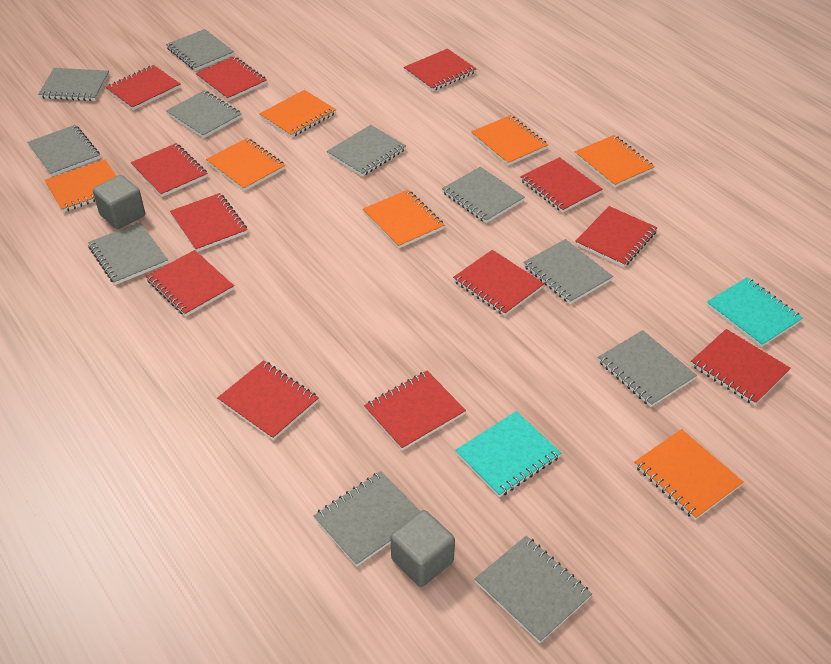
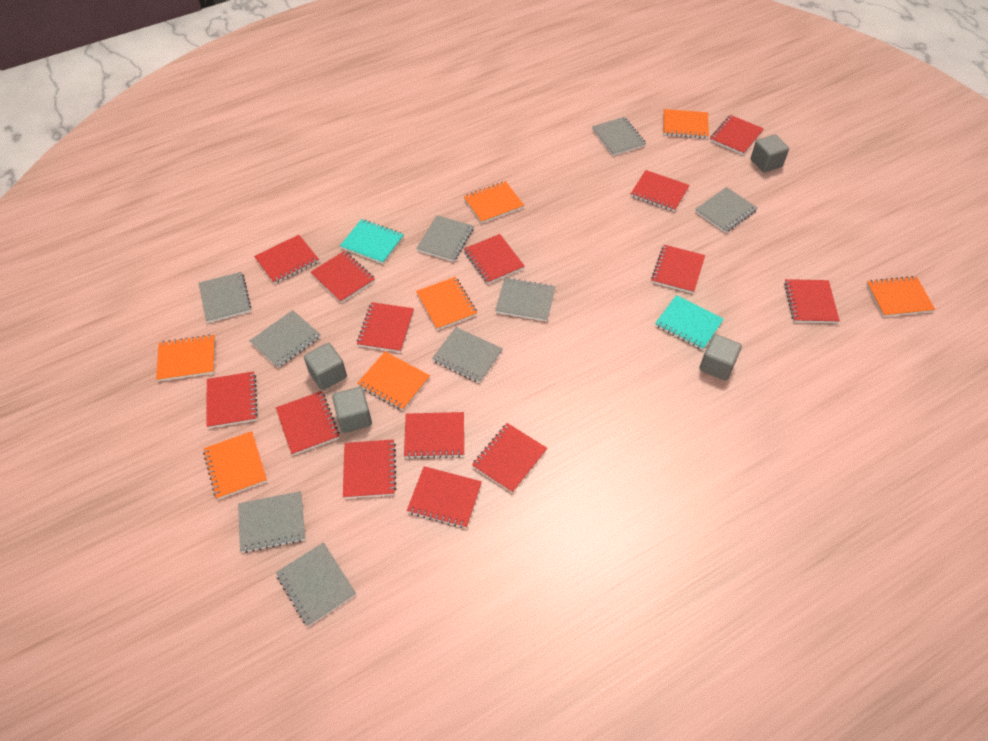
grey cube: [93,175,145,229] [391,510,455,587] = 2 -> [304,343,347,390] [332,387,372,433] [699,334,742,380] [751,134,789,173] = 4
grey notebook: [27,125,100,176] [38,68,109,101] [88,222,168,285] [166,29,234,71] [166,90,242,138] [313,471,420,567] [327,125,406,177] [442,167,525,223] [475,536,592,643] [523,239,613,304] [598,330,697,407] = 11 -> [199,272,251,323] [238,491,306,553] [249,310,321,368] [276,542,356,626] [416,215,474,262] [432,327,503,383] [495,278,556,321] [592,117,646,156] [695,187,758,233] = 9
red notebook: [105,65,181,110] [131,143,208,197] [146,250,234,317] [170,193,247,252] [196,56,267,101] [217,360,319,440] [364,371,466,451] [404,49,476,91] [453,250,544,316] [520,157,602,213] [575,206,657,267] [691,329,791,405] = 12 -> [206,371,258,428] [254,235,319,284] [276,391,340,455] [310,251,375,303] [343,439,396,499] [357,302,414,352] [404,412,464,459] [407,466,482,528] [464,234,525,284] [472,423,547,493] [631,170,690,212] [651,245,705,294] [710,115,764,155] [784,279,840,323] = 14

